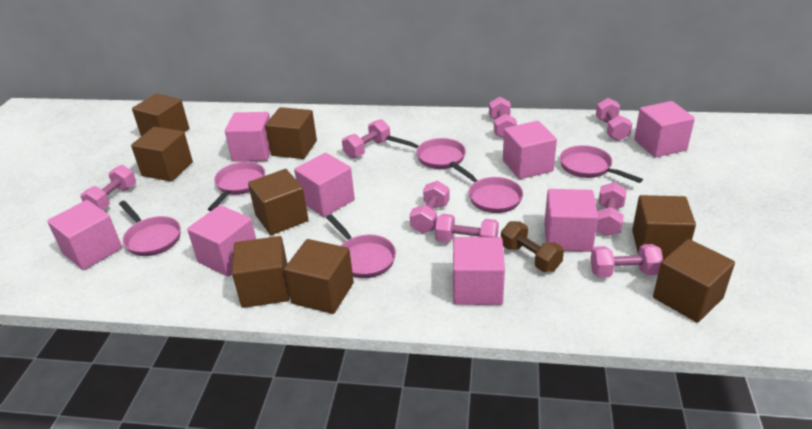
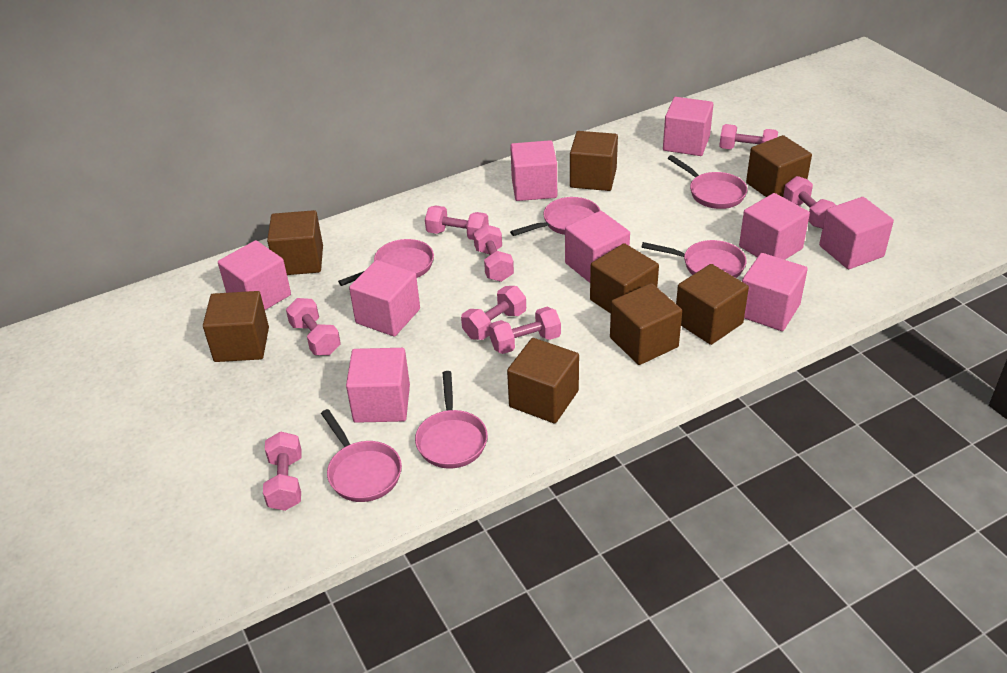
brown dumbbell: [501,221,564,272] = 1 -> none = 0
pink cube: [47,200,122,270] [187,205,256,277] [225,112,271,162] [294,153,355,217] [453,237,505,305] [503,121,557,179] [544,189,598,252] [634,101,695,157] = 8 -> [218,240,291,310] [346,348,410,423] [349,260,420,337] [510,140,557,201] [565,211,630,283] [663,97,713,156] [739,193,810,260] [742,253,808,331] [819,197,894,269] = 9

